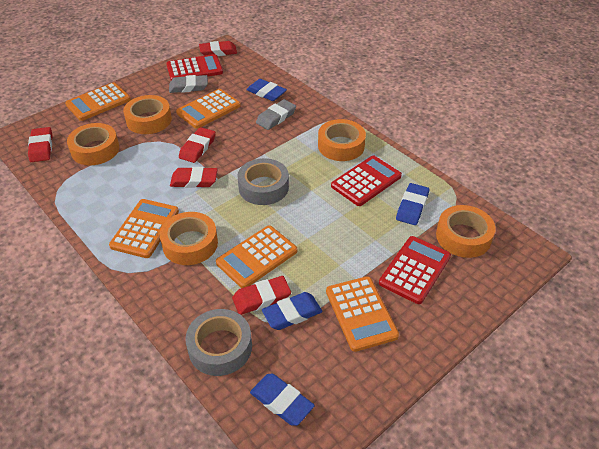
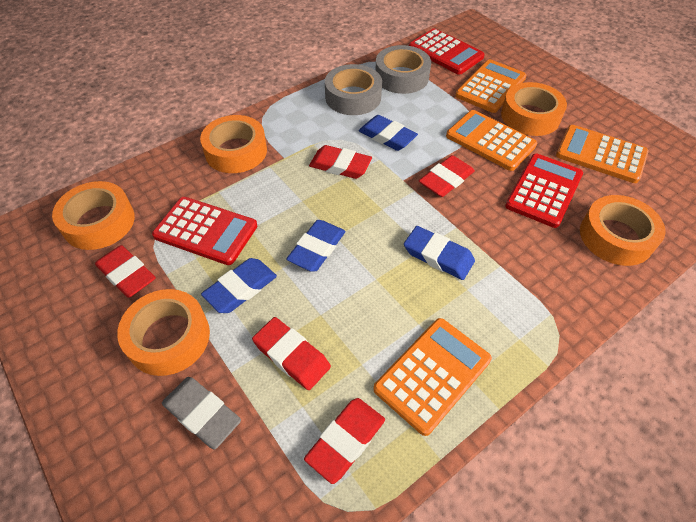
grey eraser: [169,75,208,93] [256,99,296,130] = 2 -> [162,377,241,449] = 1
orange calculator: [65,82,131,121] [109,199,179,258] [176,89,241,129] [216,225,297,288] [326,276,399,352] = 5 -> [373,318,492,436] [446,110,537,171] [455,59,527,113] [556,125,649,183] = 4

